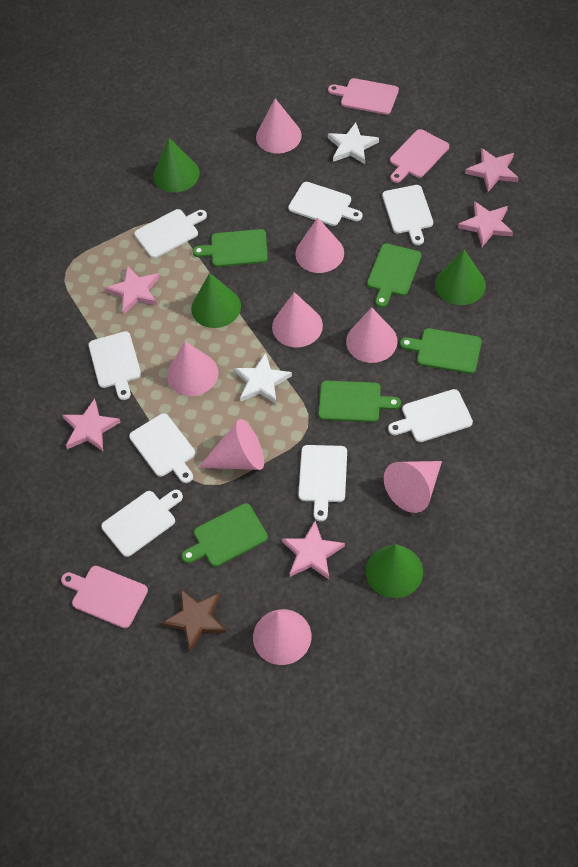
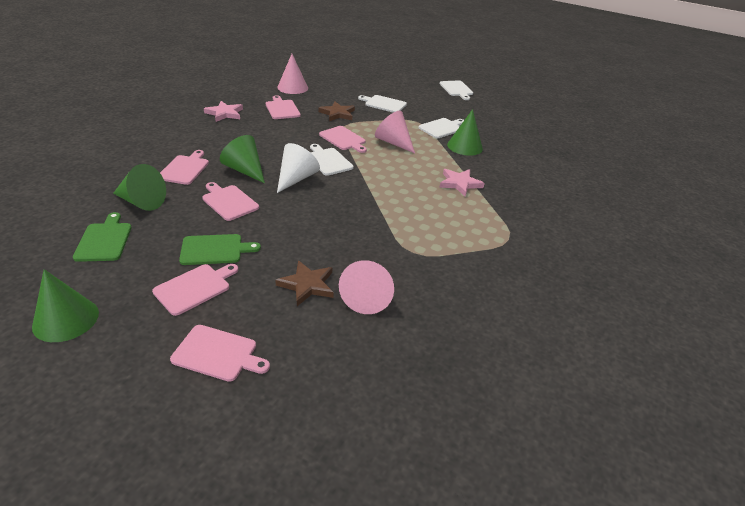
brown star: [162,589,226,651] = 1 -> [275,260,334,306] [318,101,355,121] = 2
green cutting board: [181,503,268,567] [193,229,268,267] [318,381,401,422] [367,244,422,308] [400,328,482,374] = 5 -> [73,212,132,262] [179,234,261,265] = 2
pink cone: [167,342,219,396] [198,419,264,470] [253,609,311,665] [256,98,302,153] [272,292,323,347] [295,217,344,273] [346,307,398,363] [384,461,442,513] = 8 -> [277,54,308,94] [339,260,394,314] [375,111,415,153] = 3
pink cutting board: [61,566,148,628] [328,78,399,115] [390,129,449,183] = 3 -> [152,264,238,316] [160,150,209,185] [170,325,270,382] [202,182,259,221] [266,95,301,119] [319,126,367,153] = 6
pink star: [62,399,121,451] [105,266,160,314] [281,521,345,579] [458,201,513,247] [465,148,519,192] = 5 -> [204,101,243,122] [440,169,485,196] = 2
white cone: none = 0 -> [277,143,320,193] = 1
white cutting board: [88,331,141,400] [101,490,183,557] [129,413,195,483] [134,209,207,258] [288,182,363,226] [298,445,347,521] [382,185,433,245] [388,389,473,442] = 8 -> [310,144,353,176] [358,95,407,112] [418,118,464,138] [440,80,473,100] = 4
white star: [234,353,292,404] [328,122,379,164] = 2 -> none = 0

